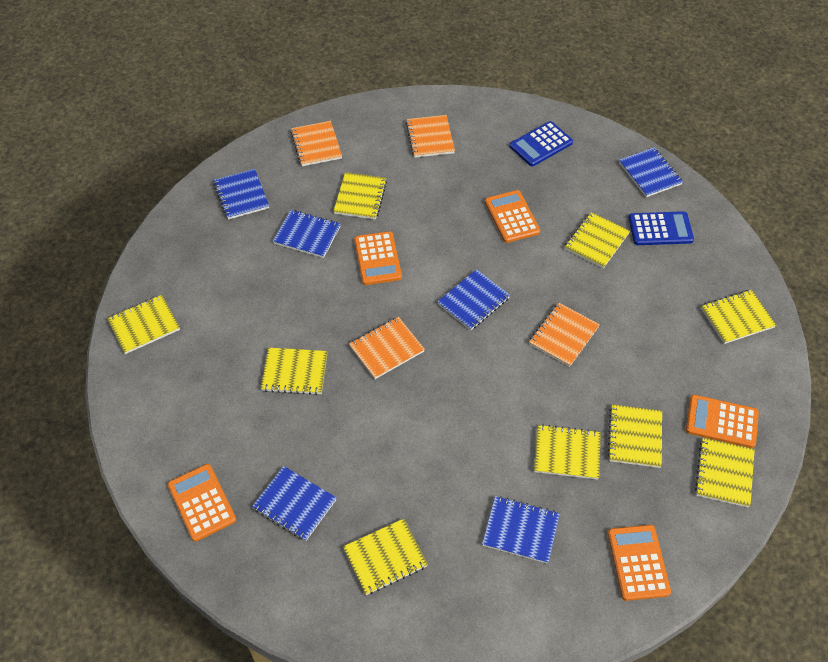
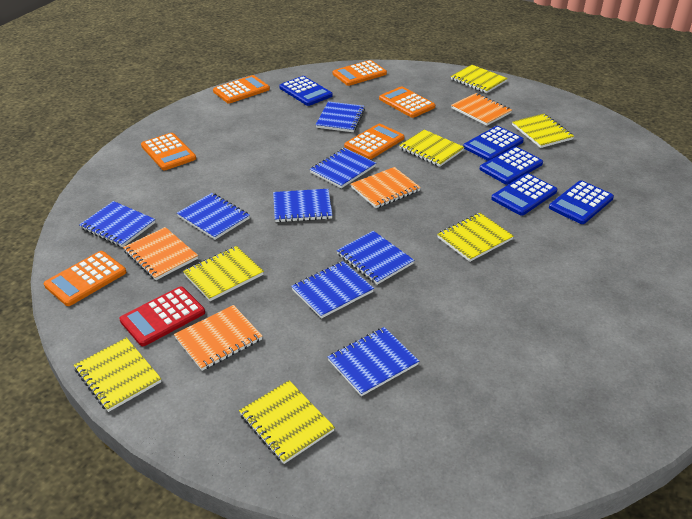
blue calculator: [510,121,573,167] [628,211,694,245] = 2 -> [279,76,333,106] [463,126,524,161] [480,147,543,185] [491,173,557,216] [549,180,614,224] = 5
blue notebook: [213,169,269,220] [252,466,337,541] [273,210,341,258] [437,269,510,330] [482,496,560,564] [619,147,683,197] = 6 -> [79,201,155,247] [177,193,250,240] [273,189,333,222] [291,261,374,319] [310,148,376,188] [316,101,365,132] [328,327,419,396] [337,231,414,285] = 8
orange calculator: [167,464,236,542] [354,231,402,285] [485,190,540,243] [608,525,671,601] [686,395,759,448] = 5 -> [44,251,126,306] [141,133,196,170] [213,75,270,104] [333,60,387,86] [344,124,404,159] [379,86,435,118] = 6
red calculator: none = 0 -> [119,286,205,346] = 1
yellow notebook: [107,295,180,354] [261,348,328,395] [333,172,387,220] [343,519,428,595] [534,424,601,480] [565,212,630,268] [608,404,662,468] [695,438,755,508] [701,290,776,344] = 9 -> [74,338,161,412] [183,246,264,301] [239,381,335,464] [399,130,465,167] [437,213,514,262] [451,65,508,93] [512,114,574,148] = 7

